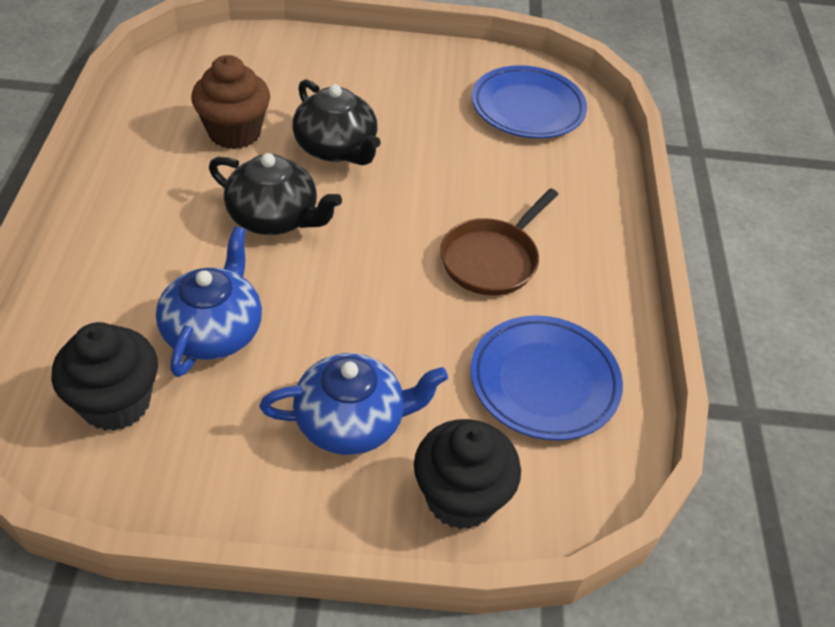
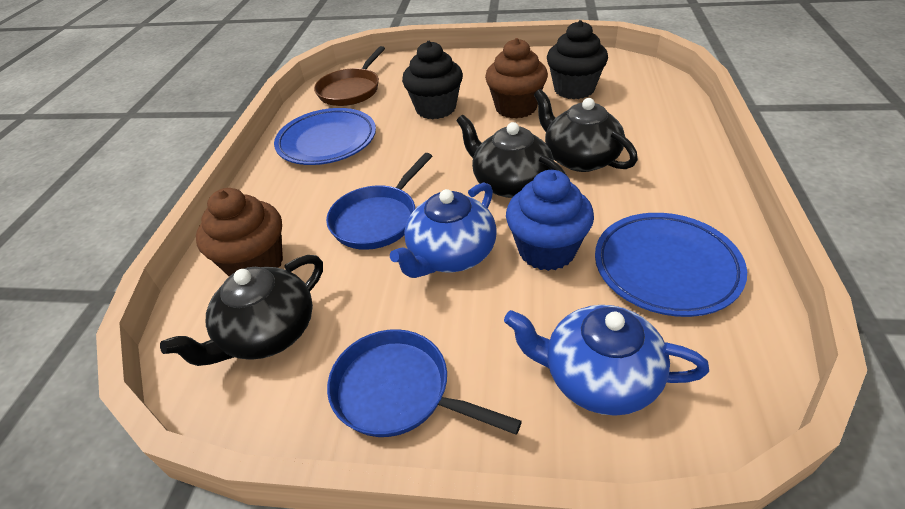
black teapot: [209,153,342,235] [292,79,381,165] = 2 -> [160,255,323,366] [457,115,567,198] [534,89,638,172] = 3
blue cupcake: none = 0 -> [506,170,594,271] = 1
blue pan: none = 0 -> [326,153,432,250] [327,329,522,437] = 2
brown cupcake: [191,55,270,149] = 1 -> [196,188,283,276] [485,38,548,119] = 2

